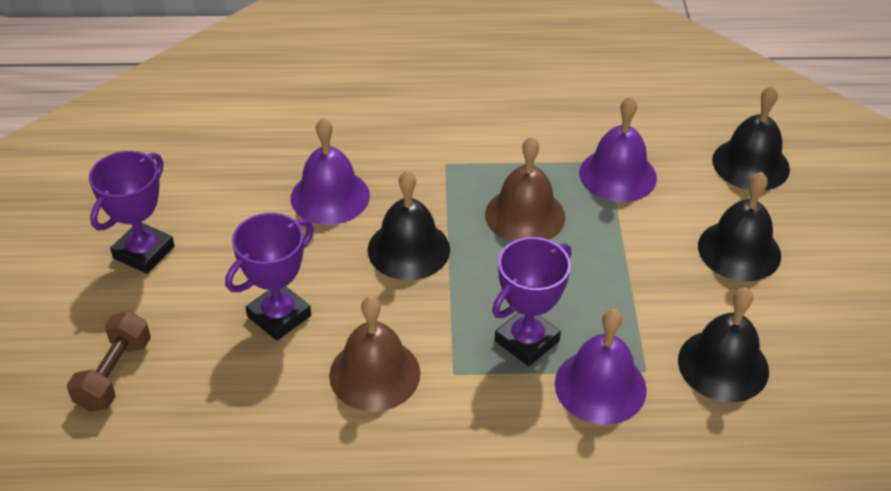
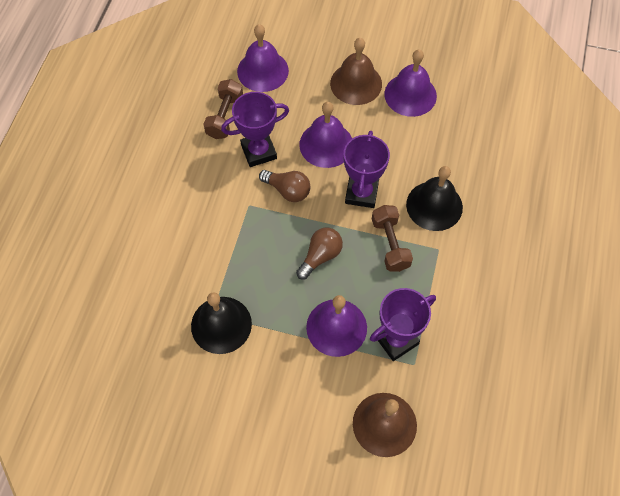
black bell: [368,170,450,280] [678,287,769,402] [698,172,781,281] [712,86,790,190] = 4 -> [191,292,252,354] [406,166,463,231] = 2
brown dumbbell: [67,311,151,412] = 1 -> [203,79,243,139] [372,205,413,272] = 2
brown light bulb: none = 0 -> [259,170,310,202] [296,228,343,280] = 2
purple bell: [291,118,370,225] [555,309,647,425] [579,96,657,202] = 3 -> [237,24,289,92] [299,102,352,168] [306,295,367,357] [384,49,437,117] = 4

